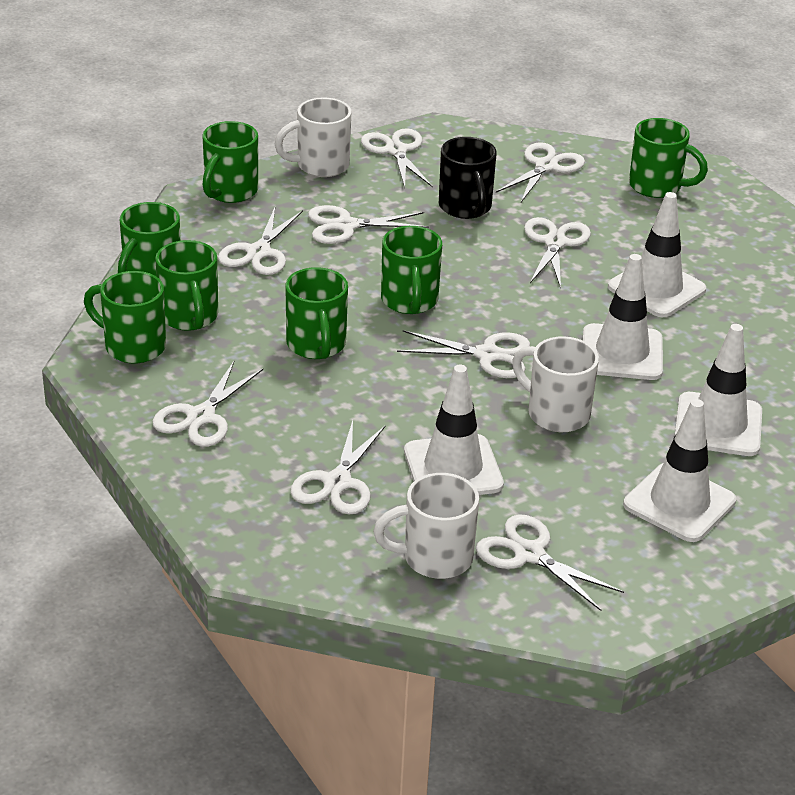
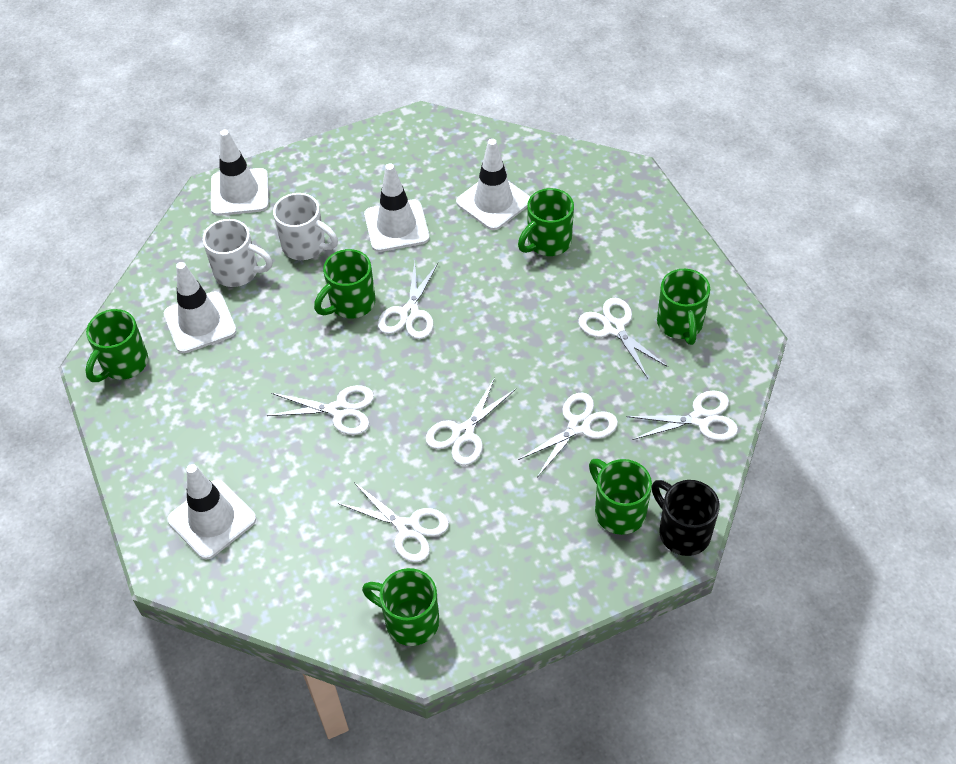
green mug: [84,271,166,364] [118,202,180,277] [155,240,218,331] [202,121,258,203] [285,267,348,359] [381,226,442,314] [629,118,708,198] = 7 -> [85,309,148,382] [314,249,376,318] [362,568,440,646] [518,188,574,256] [589,459,652,535] [657,269,710,345] = 6
white mug: [275,97,351,177] [373,473,479,579] [512,336,599,432] = 3 -> [203,219,273,287] [273,193,338,260] = 2
white scissors: [152,361,263,447] [218,208,303,275] [290,420,386,515] [308,205,429,244] [361,128,432,188] [397,330,530,378] [476,514,624,611] [496,142,585,202] [524,217,591,288] = 9 -> [266,385,374,435] [338,482,449,563] [378,262,438,339] [426,378,516,466] [518,392,618,477] [578,298,668,378] [627,390,738,441] = 7

